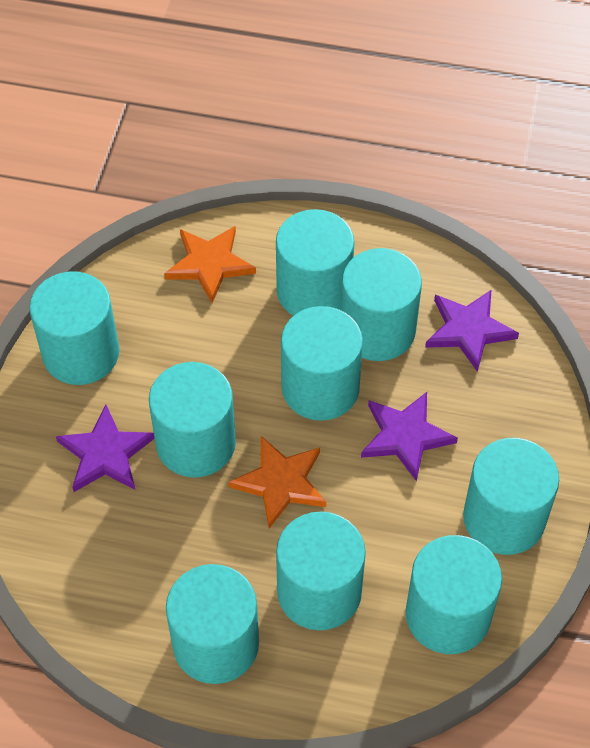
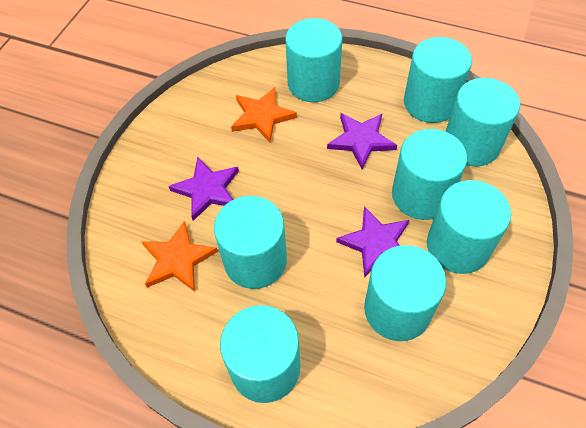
turquoise cylinder: [29,272,119,385] [149,362,236,478] [166,564,259,684] [276,209,355,316] [276,512,366,630] [281,306,363,421] [341,248,422,361] [406,535,502,654] [463,438,559,555] = 9 -> [214,196,287,289] [220,305,300,403] [285,18,342,102] [364,245,446,341] [392,129,467,220] [404,37,472,123] [427,180,511,274] [446,78,520,166] = 8

